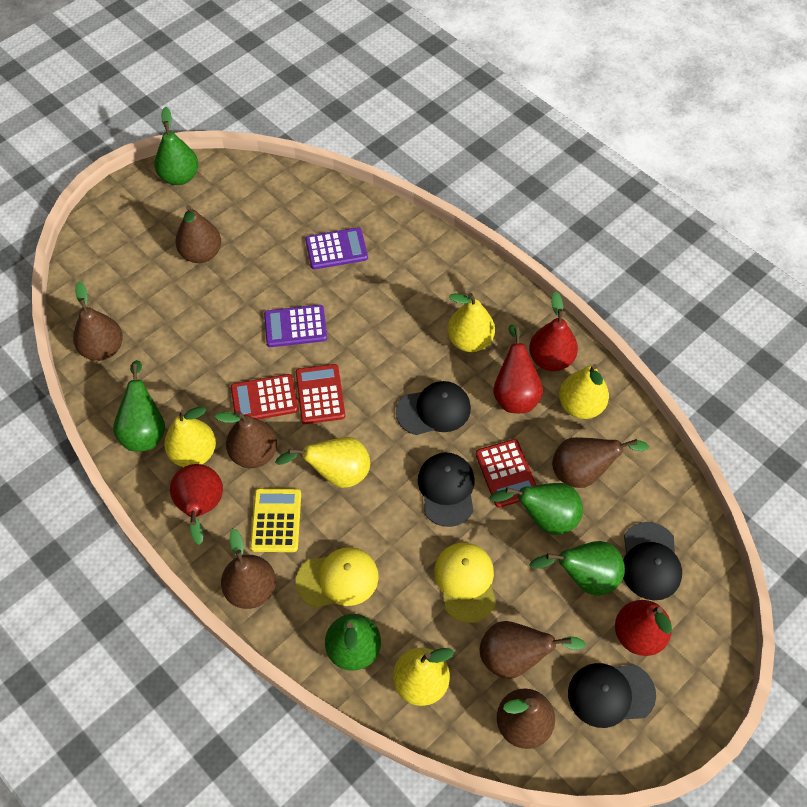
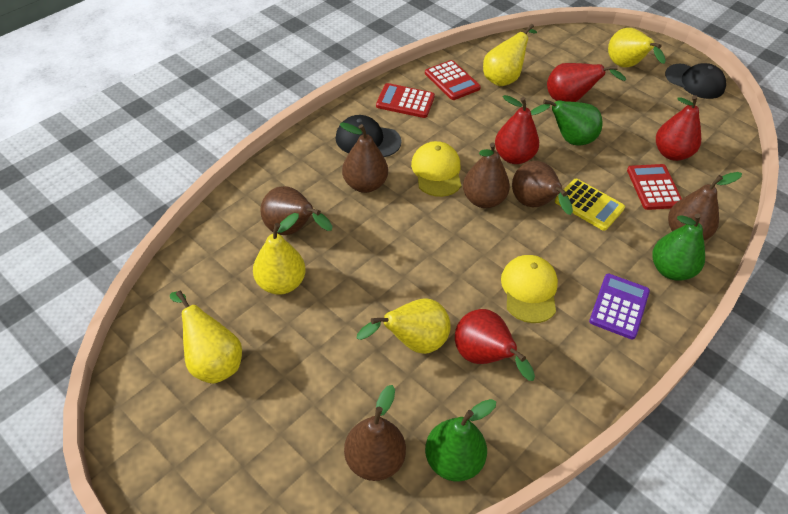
black cap: [396,381,471,435] [418,453,475,527] [568,663,656,728] [623,522,682,600] = 4 -> [336,115,401,157] [665,63,726,99] = 2
brown pear: [73,282,123,361] [175,205,221,263] [215,411,277,468] [221,529,276,609] [480,621,586,679] [497,688,555,749] [552,437,649,488] = 7 -> [260,186,332,235] [340,122,388,193] [344,385,406,481] [463,142,510,208] [512,161,573,215] [668,172,742,240] = 6
green pear: [113,360,165,451] [155,107,198,185] [325,614,381,671] [489,483,583,535] [529,541,625,596] = 5 -> [425,399,496,481] [531,99,603,146] [653,213,705,281] = 3
purple calculator: [264,305,327,347] [305,227,368,269] = 2 -> [589,274,650,339] = 1

